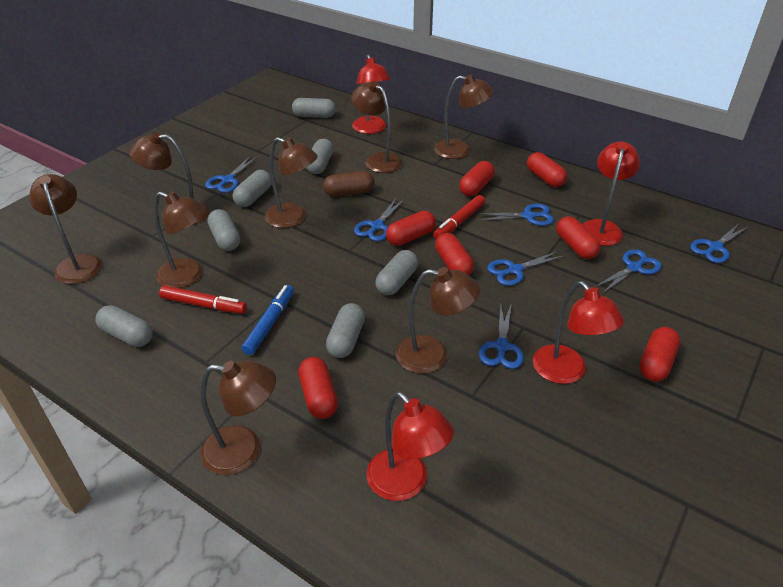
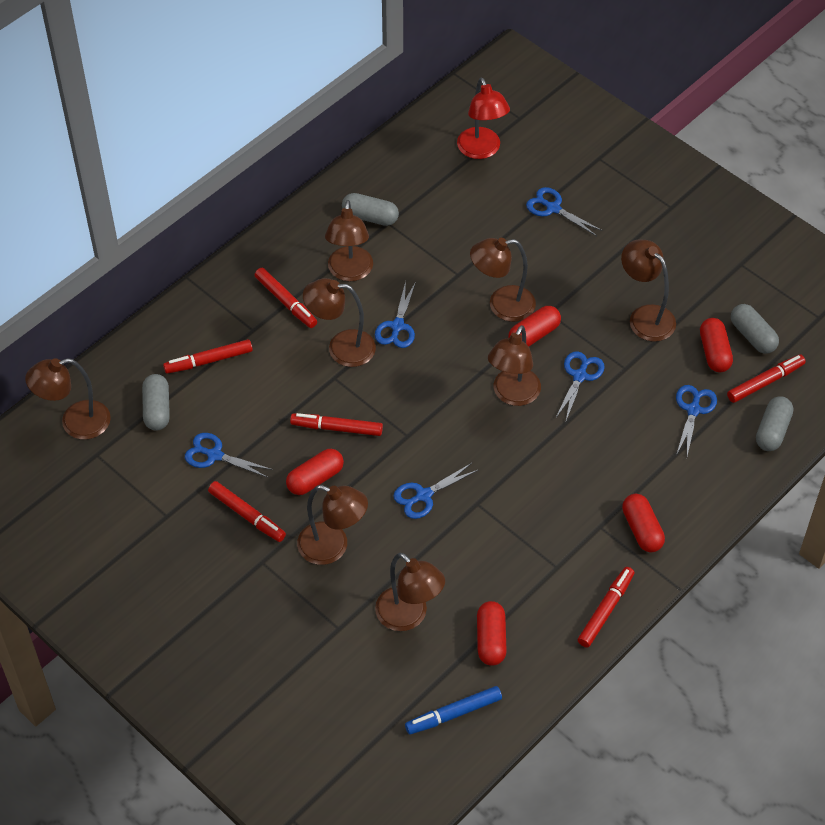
blue scissors: [205,155,257,193] [354,199,404,241] [478,204,554,226] [479,304,524,369] [487,251,564,286] [595,249,662,293] [690,224,748,263] = 7 -> [185,433,273,478] [375,281,416,348] [393,463,478,519] [526,187,603,236] [555,351,605,421] [676,385,717,456] = 6
brown capsule: [323,171,375,197] = 1 -> none = 0
grey capsule: [95,305,153,347] [207,209,240,251] [232,170,272,207] [292,98,336,118] [306,139,334,174] [326,303,365,358] [375,250,418,295] = 7 -> [142,374,170,430] [342,193,399,226] [731,304,779,354] [756,396,793,451] = 4
red capsule: [298,357,338,419] [386,211,436,246] [435,233,474,275] [459,161,495,196] [527,152,567,187] [556,216,601,259] [639,327,680,382] = 7 -> [286,449,344,495] [477,601,507,666] [508,306,561,347] [622,494,665,552] [700,318,733,372] = 5
red lamp: [352,54,391,134] [366,391,454,501] [533,281,624,384] [582,142,640,246] = 4 -> [457,78,510,159] = 1
red marker: [159,286,247,314] [433,195,485,239] = 2 -> [163,339,253,374] [208,481,286,542] [255,268,317,328] [290,413,383,436] [578,567,634,648] [727,354,806,403] = 6

